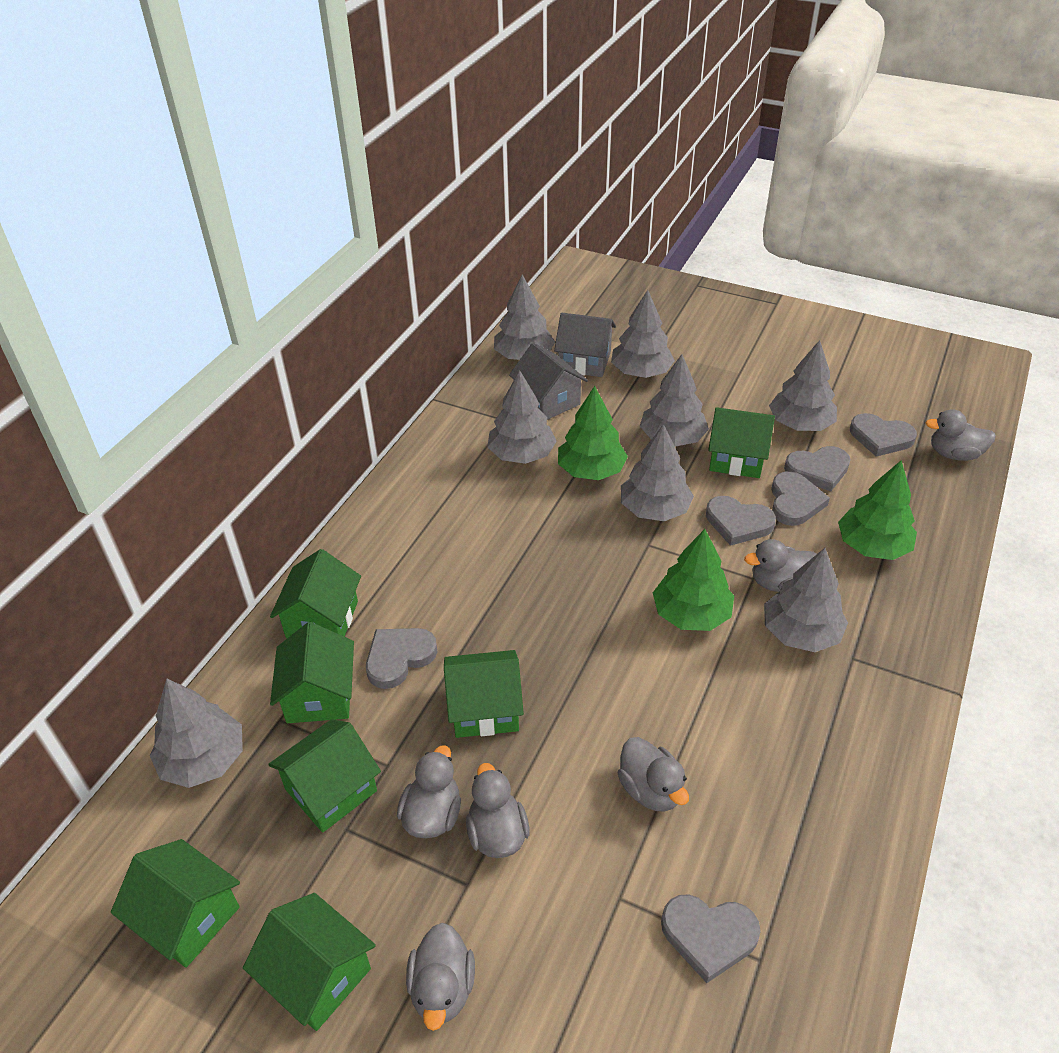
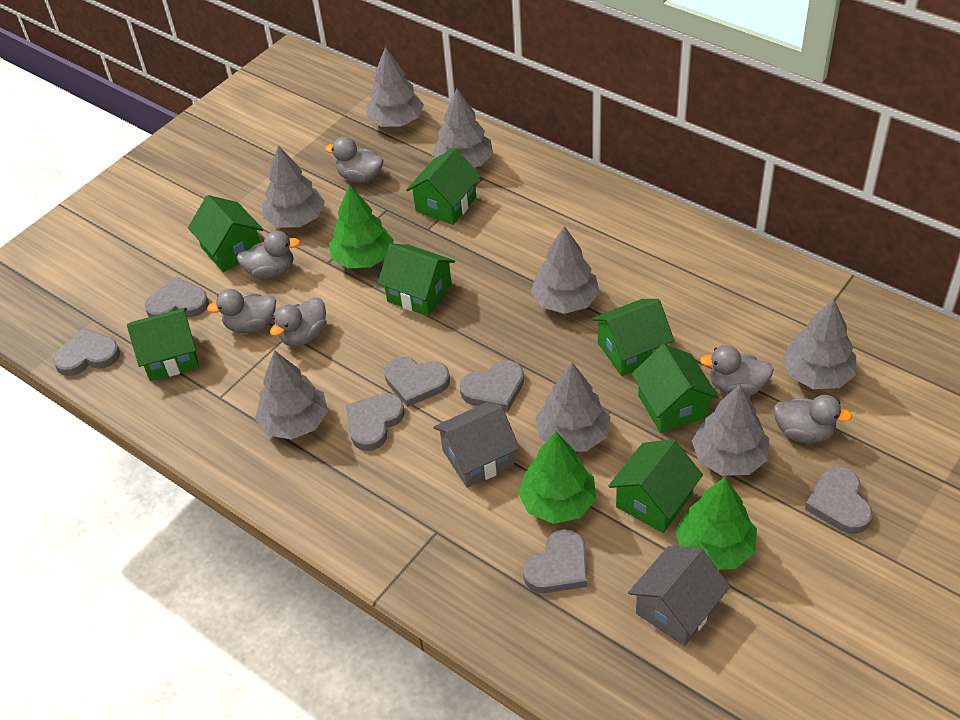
grey heart: [366,628,437,689] [661,894,761,983] [706,496,776,546] [771,471,830,526] [784,446,851,491] [850,413,917,457] = 6 -> [53,328,120,376] [145,277,209,317] [346,393,405,451] [384,357,450,407] [460,360,524,412] [523,529,587,593] [805,467,873,534] = 7

